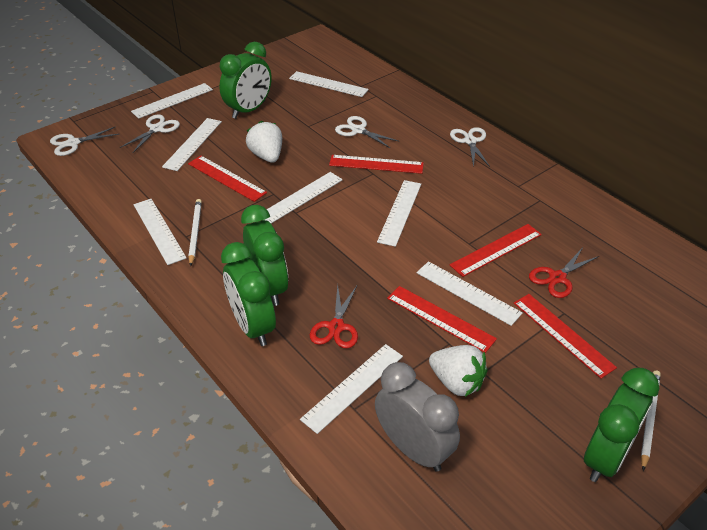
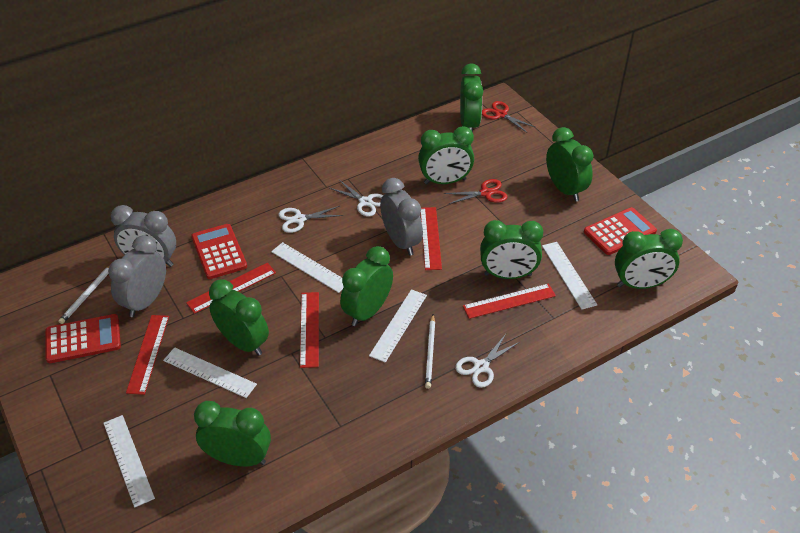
green clock: [219,42,272,119] [221,242,276,346] [241,205,288,306] [584,368,659,482] = 4 -> [194,401,271,467] [209,279,269,356] [340,246,393,326] [418,126,474,184] [460,63,483,132] [480,220,543,279] [546,127,593,202] [615,229,683,289] = 8
grey clock: [375,362,460,472] = 1 -> [108,235,166,317] [111,205,176,267] [380,178,423,256] = 3
red calculator: none = 0 -> [46,314,121,363] [191,224,247,279] [584,207,657,255] = 3
white ruler: [131,83,213,119] [134,199,187,265] [162,118,222,171] [265,172,343,223] [289,71,369,97] [300,344,403,434] [377,180,421,247] [417,261,523,326] = 8 -> [103,415,155,508] [163,347,257,398] [271,242,344,293] [369,289,427,363] [542,242,597,310] = 5
white scissors: [50,126,119,156] [120,115,180,153] [335,116,398,148] [450,127,490,167] = 4 -> [279,206,343,233] [330,180,383,216] [455,334,520,388] = 3
white strawberry: [246,121,282,163] [429,345,488,397] = 2 -> none = 0

